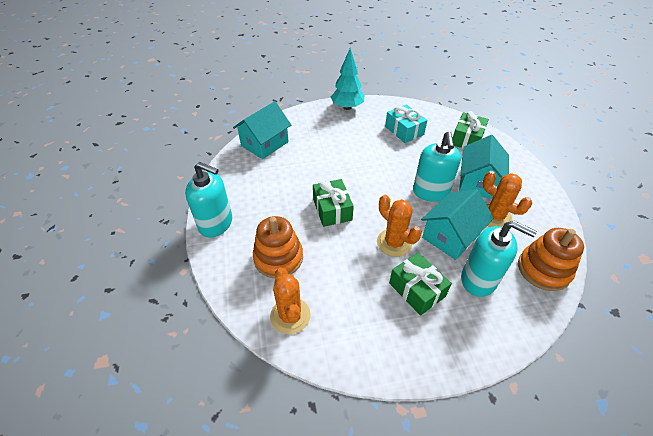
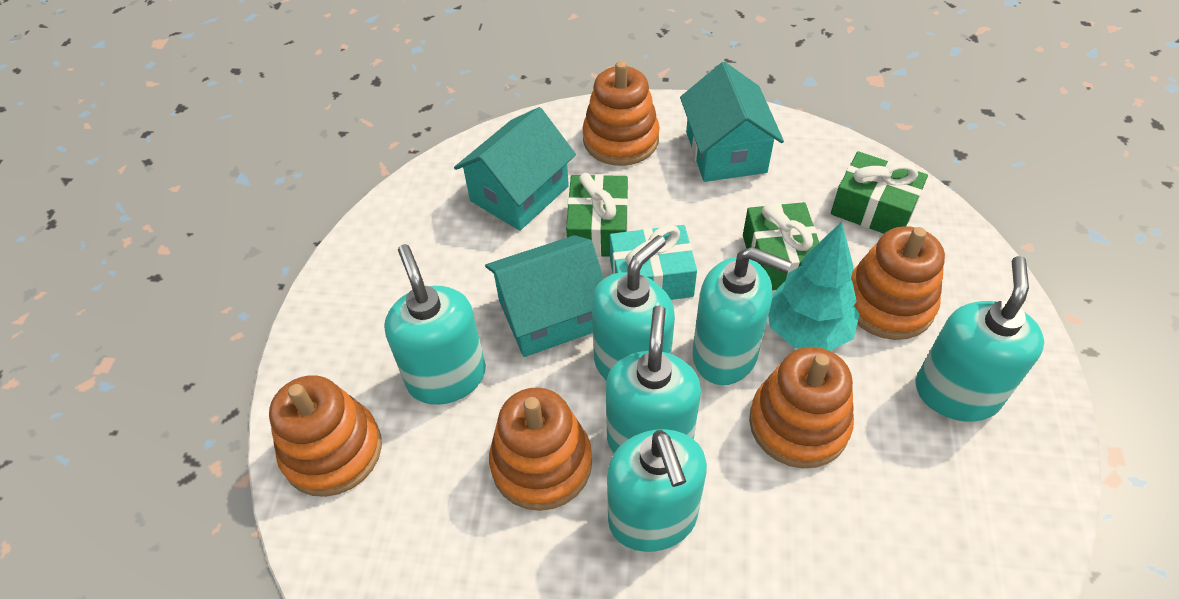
orange cactus: [270,267,311,334] [377,195,422,257] [483,171,532,227] = 3 -> none = 0
orange stacking toy: [253,216,303,278] [518,228,584,291] = 2 -> [269,375,382,497] [489,387,592,511] [583,61,660,166] [749,347,854,468] [851,226,945,340] = 5
turquoise soap dispenser: [185,162,232,238] [413,131,461,202] [461,221,537,297] = 3 -> [384,244,486,405] [592,235,675,380] [606,305,701,453] [607,429,707,552] [692,247,791,385] [916,256,1044,422] = 6

